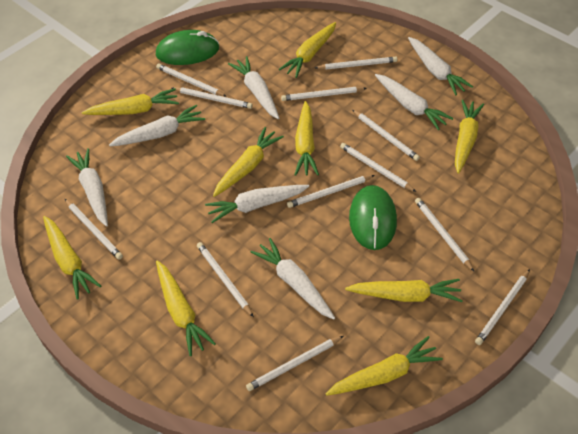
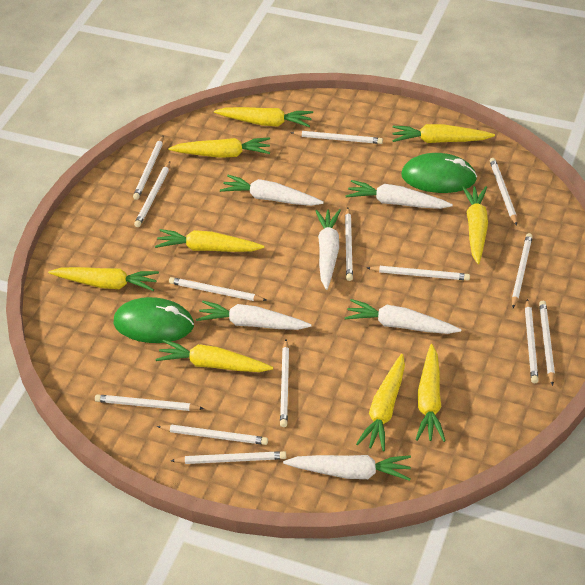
white carrot: [66,148,108,226] [109,105,205,146] [205,185,309,223] [228,56,279,119] [250,238,335,320] [375,74,453,130] [408,37,473,95] = 7 -> [196,300,312,330] [220,175,324,206] [283,455,411,481] [315,209,341,290] [344,299,461,334] [346,180,453,209] = 6
white pencil: [65,199,123,260] [156,64,227,97] [172,87,253,109] [197,242,254,317] [246,336,343,391] [281,87,367,101] [287,175,375,208] [315,57,398,70] [340,143,416,192] [353,110,420,161] [415,198,474,271] [475,269,530,345] = 12 -> [95,394,204,411] [133,136,164,200] [134,161,170,227] [157,425,268,445] [169,277,267,301] [171,451,286,464] [280,339,289,427] [291,131,383,144] [345,208,353,281] [367,266,470,280] [489,158,517,226] [512,233,533,308] [525,299,539,383] [539,301,555,386] = 14

